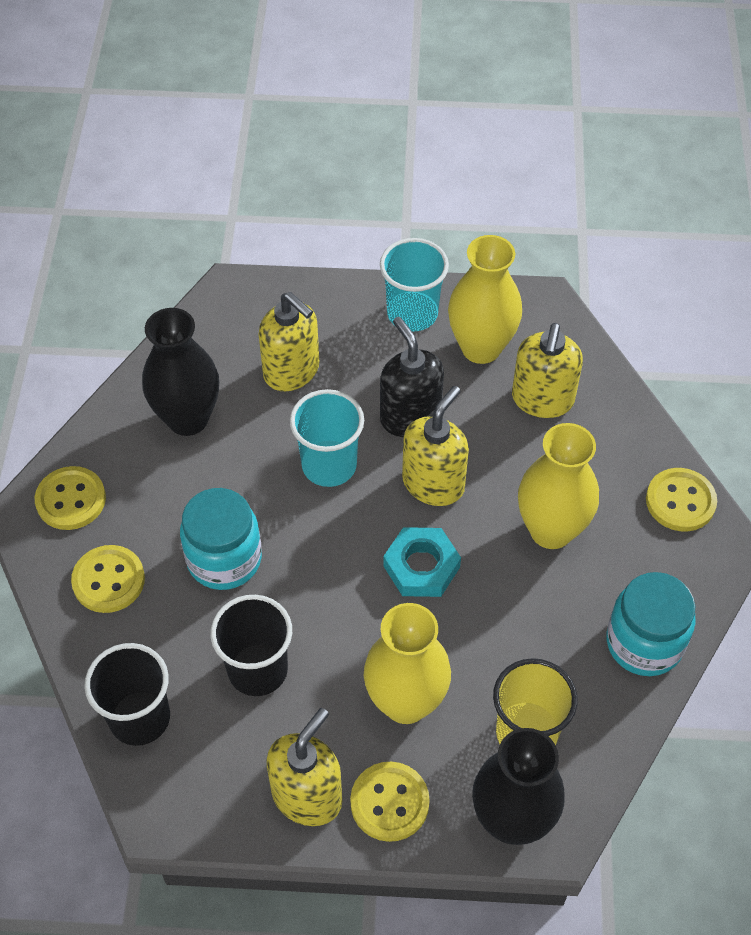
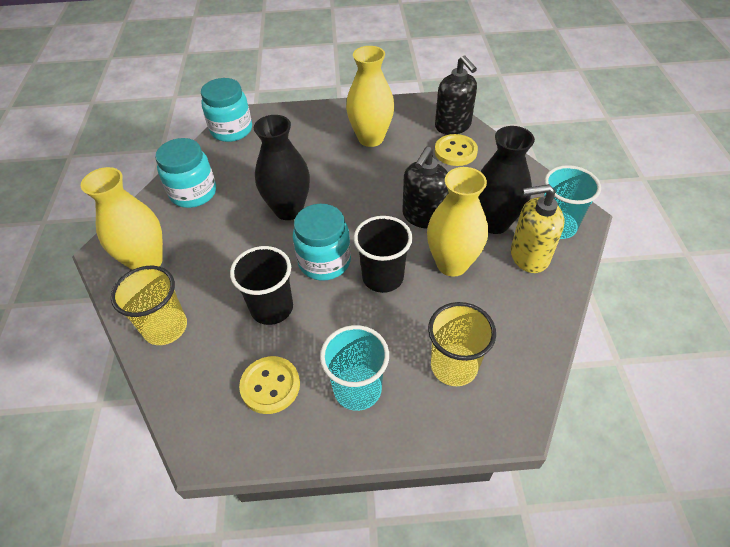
black soap dispenser: [380,317,444,437] = 1 -> [402,147,448,229] [435,55,477,135] = 2
turquoise jar: [180,488,262,590] [606,572,696,676] = 2 -> [155,138,216,208] [201,78,252,142] [293,204,351,280] = 3
turquoise nut: [383,527,461,597] = 1 -> none = 0
yellow button: [35,466,106,530] [71,545,145,613] [350,762,430,842] [646,468,717,532] = 4 -> [239,356,300,414] [435,134,478,166] = 2
yellow cup: [493,658,578,745] = 1 -> [111,266,187,345] [428,302,496,386] = 2
yellow soap dispenser: [258,292,319,391] [266,708,342,826] [402,386,469,506] [512,323,583,418] = 4 -> [511,184,564,273] = 1

